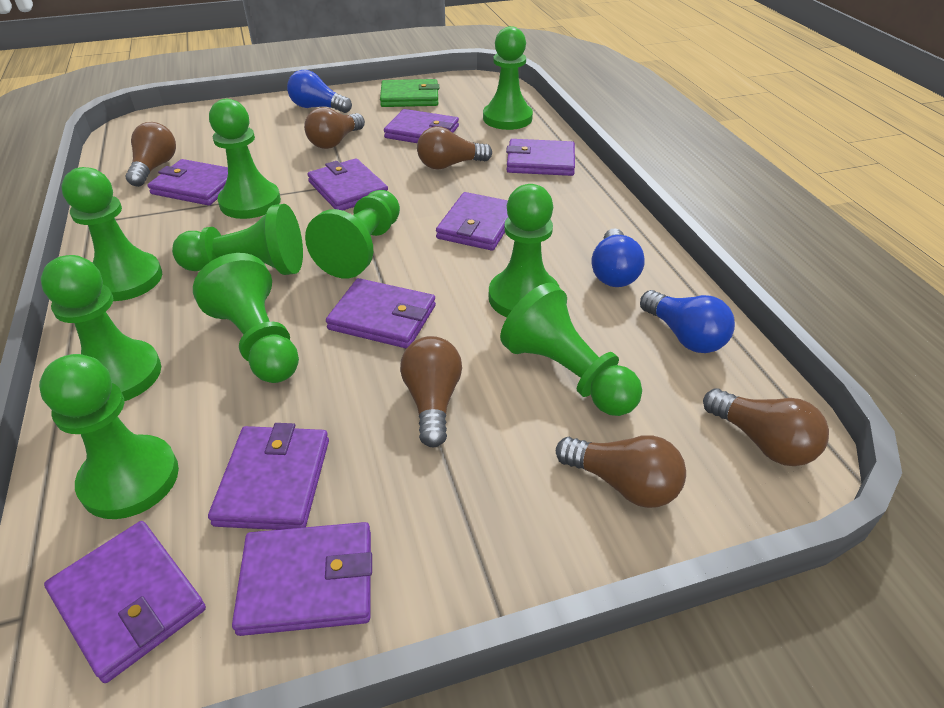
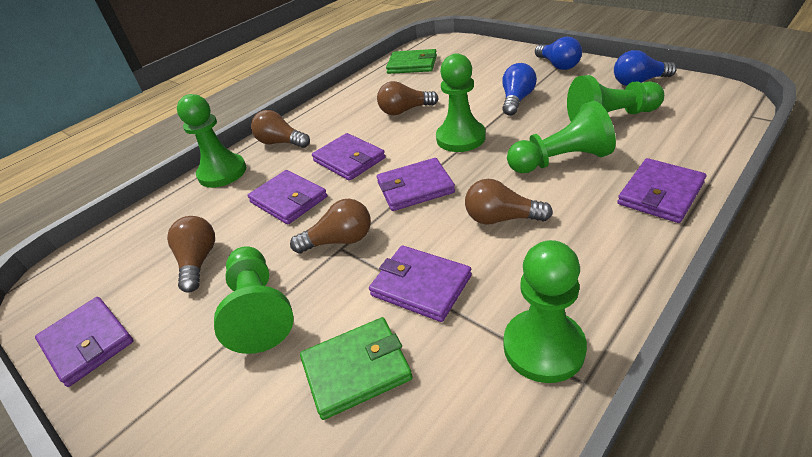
brown light bulb: [126,122,176,187] [304,107,365,149] [400,336,462,447] [417,126,492,170] [556,435,686,508] [703,388,829,466] = 6 -> [167,216,215,293] [251,110,310,148] [290,199,371,254] [377,81,439,115] [465,179,553,225] = 5
green pawn: [39,354,179,519] [41,255,161,401] [62,167,162,301] [172,204,303,275] [193,253,299,383] [209,99,281,219] [305,190,400,279] [483,26,533,130] [489,184,560,317] [500,283,642,416] = 10 -> [177,94,246,188] [214,246,294,354] [436,54,486,152] [504,240,587,383] [507,101,616,173] [567,75,664,122] = 6
green wallet: [380,79,439,107] = 1 -> [300,317,413,420] [386,49,437,74] = 2
purple wallet: [44,521,206,683] [148,159,228,206] [208,423,329,530] [232,522,372,636] [307,158,388,210] [326,278,436,349] [384,109,459,143] [436,192,508,251] [506,139,575,176] = 9 -> [35,297,134,387] [247,170,327,225] [312,133,385,181] [369,245,472,322] [377,158,455,211] [617,158,706,223] = 6

